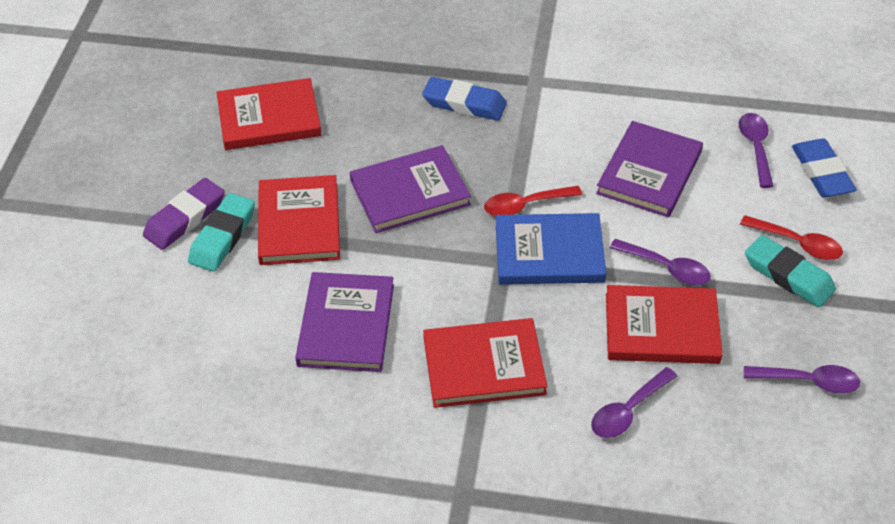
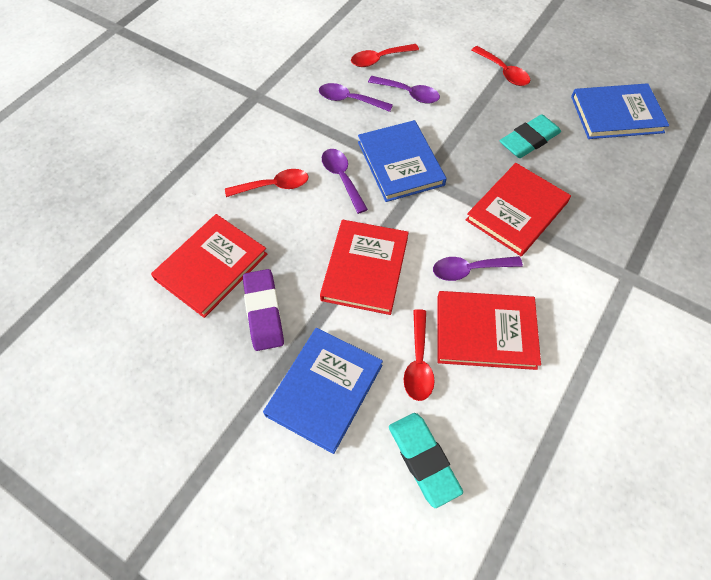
blue book: [496,213,606,285] = 1 -> [263,328,383,454] [358,120,447,202] [571,83,669,139] = 3
blue eraser: [422,77,507,121] [792,139,857,198] = 2 -> none = 0
purple book: [295,272,394,372] [350,145,471,233] [596,121,703,217] = 3 -> none = 0
red spoon: [484,186,582,216] [740,215,843,260] = 2 -> [225,169,308,197] [351,44,419,67] [404,309,435,401] [471,46,530,86] = 4

